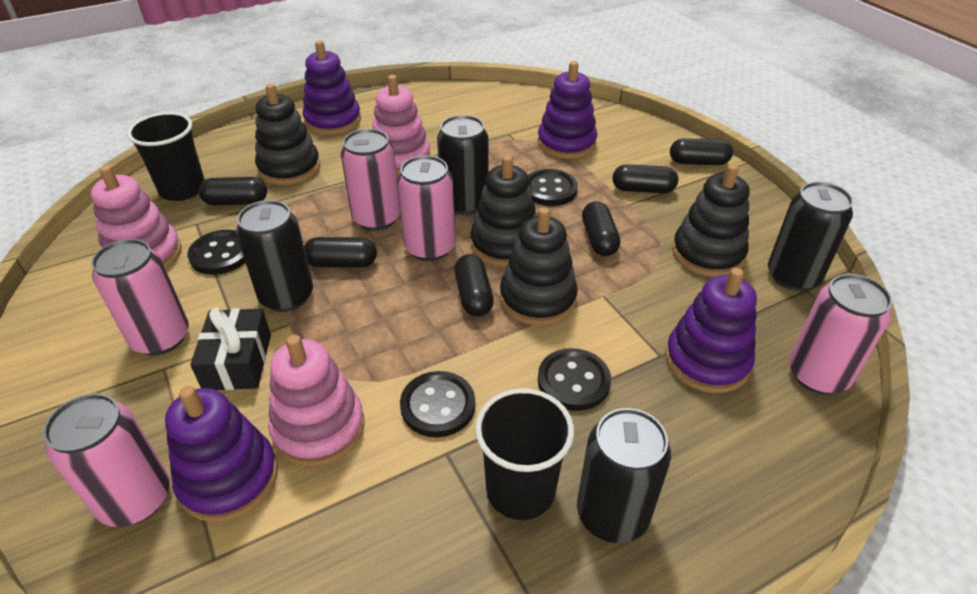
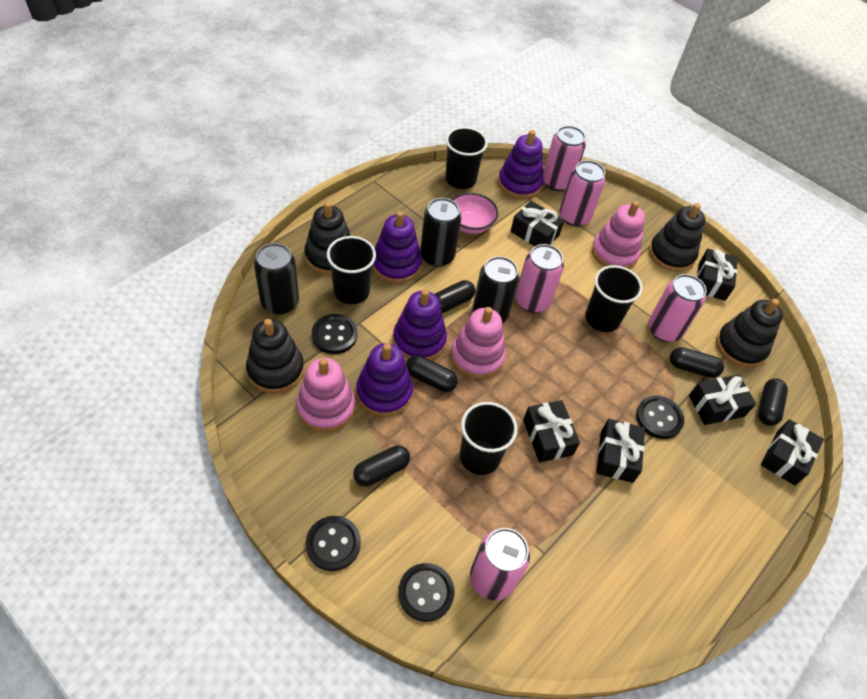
black can: [236,200,313,312] [437,115,488,215] [577,408,671,543] [768,182,853,291] = 4 -> [254,243,299,315] [420,198,462,267] [472,256,519,323] = 3
black capsule: [198,177,267,206] [304,237,377,268] [454,254,494,316] [582,201,621,256] [613,164,678,193] [670,138,733,165] = 6 -> [353,445,410,486] [406,355,458,392] [435,280,475,313] [670,347,724,378] [758,378,788,426] = 5
black cup: [127,112,205,201] [475,388,574,520] = 2 -> [327,236,376,304] [445,127,488,189] [460,402,518,475] [585,265,643,332] = 4
black gift: [190,307,271,390] = 1 -> [511,201,564,246] [523,400,580,462] [596,419,645,483] [689,375,756,425] [697,249,738,301] [761,419,824,485] = 6
pink bowl: none = 0 -> [452,193,498,234] = 1

